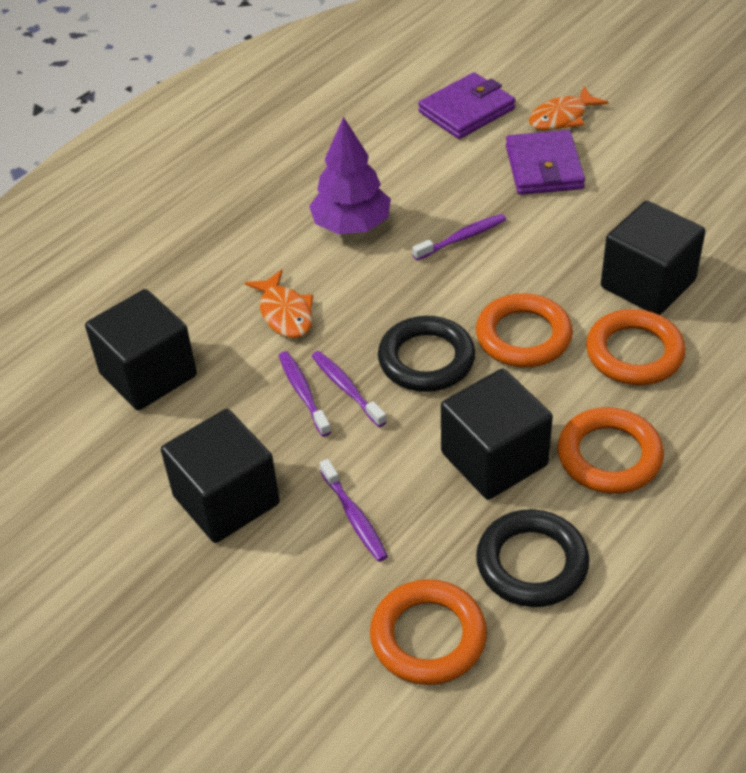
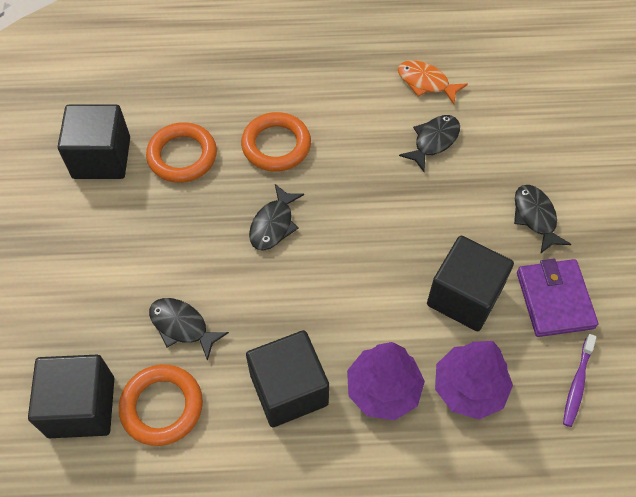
black fish: none = 0 -> [149,298,229,361] [249,184,304,251] [399,115,460,172] [514,185,571,254] = 4
black ring: [378,316,475,392] [476,509,589,607] = 2 -> none = 0
orange fish: [245,269,313,338] [529,86,608,131] = 2 -> [398,60,468,104] = 1
orange ring: [370,579,487,685] [476,293,573,367] [557,407,664,494] [586,309,686,385] = 4 -> [119,364,203,446] [146,122,217,183] [241,112,311,172] = 3
purple toothbrush: [279,351,331,437] [312,351,387,427] [320,459,388,562] [412,214,506,261] = 4 -> [563,334,597,427] = 1
purple tree: [309,117,391,234] = 1 -> [347,342,425,420] [435,341,513,420] = 2
purple wallet: [418,72,516,139] [506,130,585,195] = 2 -> [517,259,598,337] = 1

